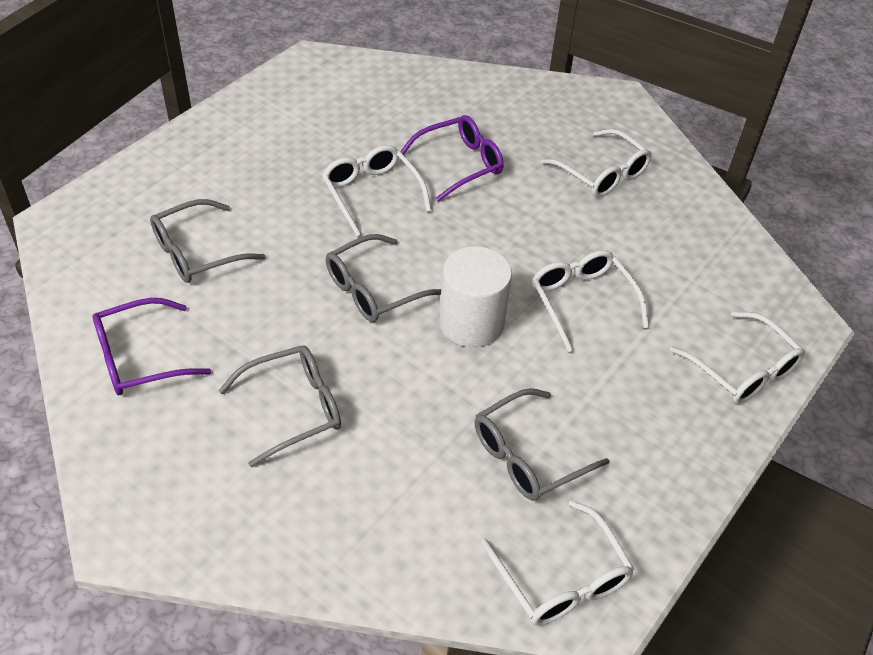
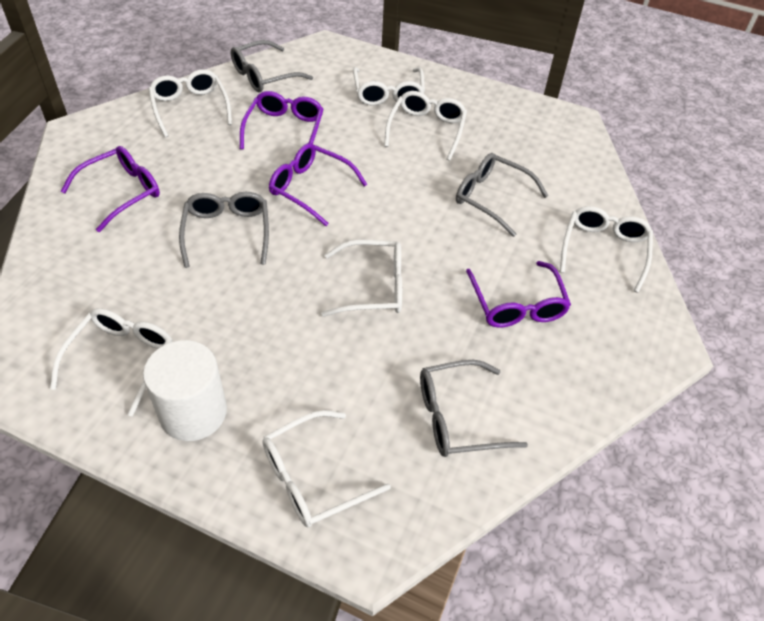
purple glasses: [92,298,211,395] [400,115,504,202] = 2 -> [61,146,160,232] [240,91,323,150] [269,143,368,226] [466,261,571,328] = 4
white glasses: [322,145,432,236] [481,500,634,626] [532,250,649,352] [541,129,652,198] [670,311,805,404] = 5 -> [50,309,173,416] [148,69,232,138] [262,410,391,527] [321,240,402,317] [353,67,425,106] [384,91,467,161] [560,206,653,293] = 7

